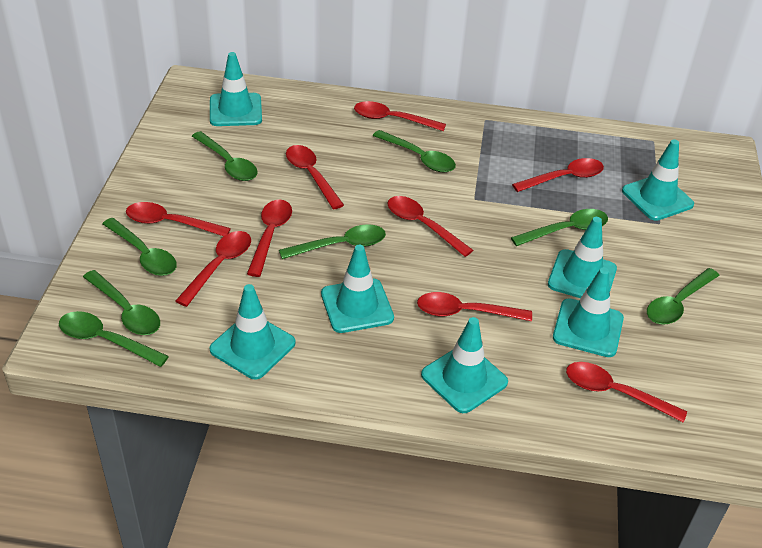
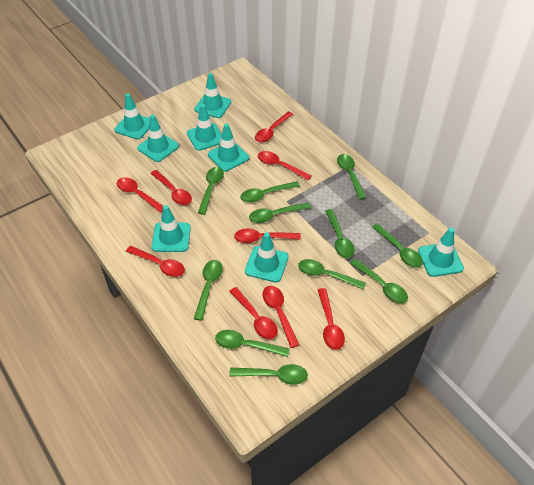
green spoon: [59,311,169,367] [83,270,160,335] [102,218,177,276] [192,131,257,181] [279,224,386,259] [373,130,456,172] [511,209,608,246] [647,268,720,325] = 8 -> [194,260,223,321] [198,167,224,215] [215,330,290,357] [229,364,308,385] [240,181,300,203] [249,203,311,223] [298,259,366,289] [326,209,355,258] [337,154,366,200] [350,259,408,303] [372,223,423,268] = 11
turquoise traffic cone: [209,284,295,379] [210,52,262,126] [321,245,394,333] [421,317,508,413] [548,217,617,298] [553,267,624,357] [622,139,694,221] = 7 -> [114,93,150,140] [137,114,179,162] [152,205,191,252] [187,104,222,151] [194,73,232,118] [208,124,249,172] [245,232,289,282] [418,228,464,277] = 8

